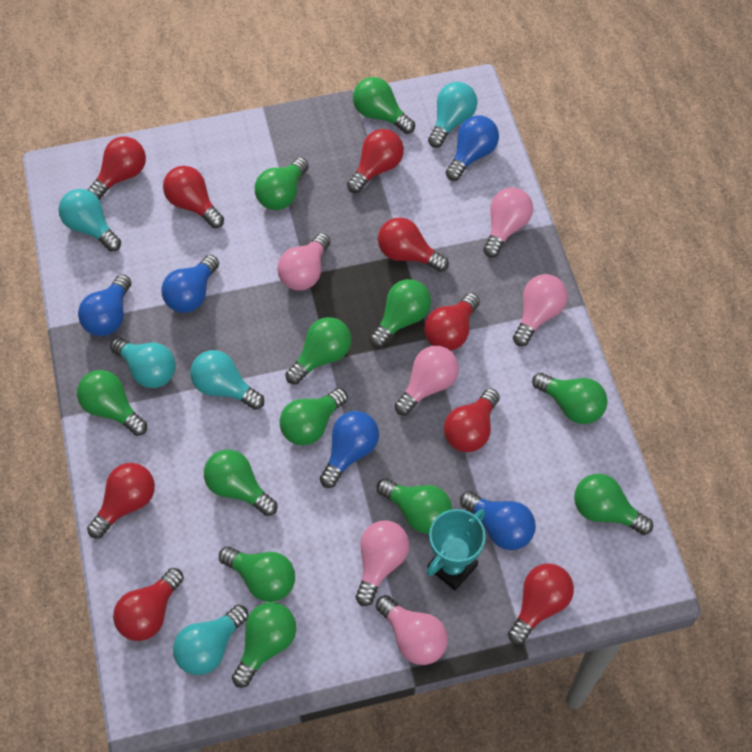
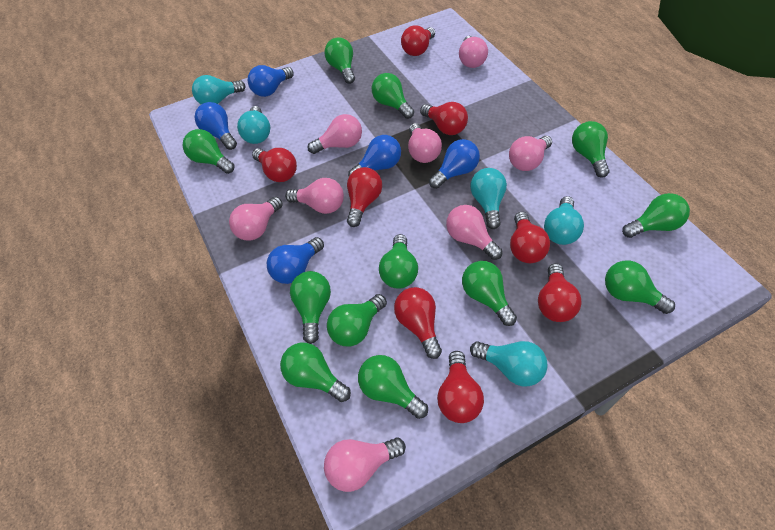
pink light bulb: [277,233,331,290] [355,520,409,606] [376,595,448,665] [394,346,459,415] [483,187,533,258] [513,274,568,346] = 6 -> [229,197,283,241] [285,178,344,214] [308,114,362,154] [324,438,406,492] [408,123,442,163] [446,205,503,260] [459,36,488,68] [509,136,552,171] = 8
red light bulb: [87,137,146,200] [87,463,155,538] [113,568,184,641] [163,166,224,228] [347,129,404,193] [378,217,449,272] [424,293,480,351] [444,388,500,452] [508,563,574,645] = 9 -> [252,148,297,182] [347,167,382,227] [394,287,442,359] [401,25,435,56] [420,102,468,135] [437,351,484,423] [510,212,550,263] [538,263,582,322] = 8
turquoise trophy: [427,509,486,591] = 1 -> none = 0

